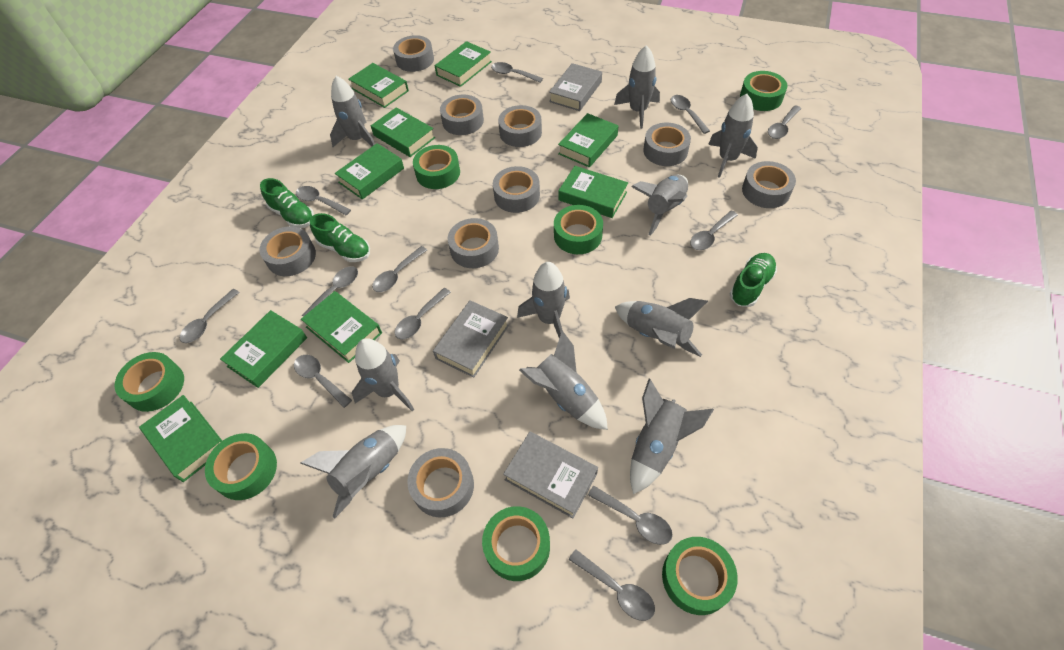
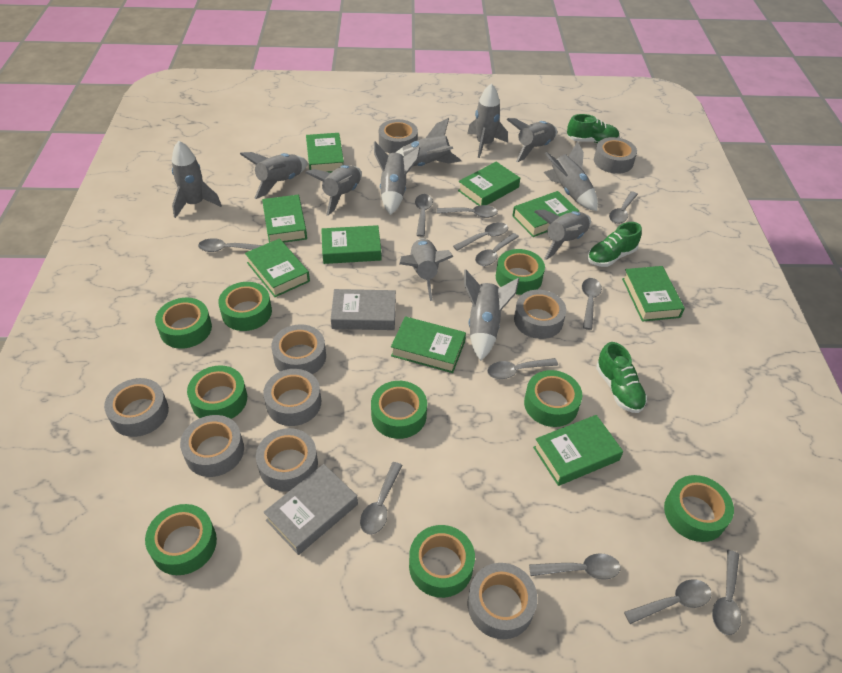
green tape: [114,352,184,412] [205,433,277,500] [413,145,460,189] [482,506,550,581] [554,205,603,254] [662,537,738,615] [740,71,787,111] = 7 -> [145,504,217,575] [155,298,212,349] [187,365,247,419] [218,282,272,331] [371,381,427,439] [409,525,475,598] [496,249,545,295] [524,370,582,427] [664,475,734,542] = 9
grey book: [433,300,509,378] [503,432,598,518] [549,63,602,111] = 3 -> [263,464,358,555] [331,289,396,330] = 2
grey rocket: [300,425,406,519] [330,76,375,147] [352,338,414,411] [517,262,570,338] [519,331,608,430] [614,45,660,129] [615,298,708,357] [630,379,714,494] [631,175,688,236] [708,94,758,178] = 10 -> [172,141,222,218] [240,152,308,199] [305,165,362,216] [374,142,420,215] [395,118,461,166] [399,239,454,301] [464,269,519,361] [467,83,508,158] [507,118,557,162] [534,209,591,260] [544,141,598,211] = 11

